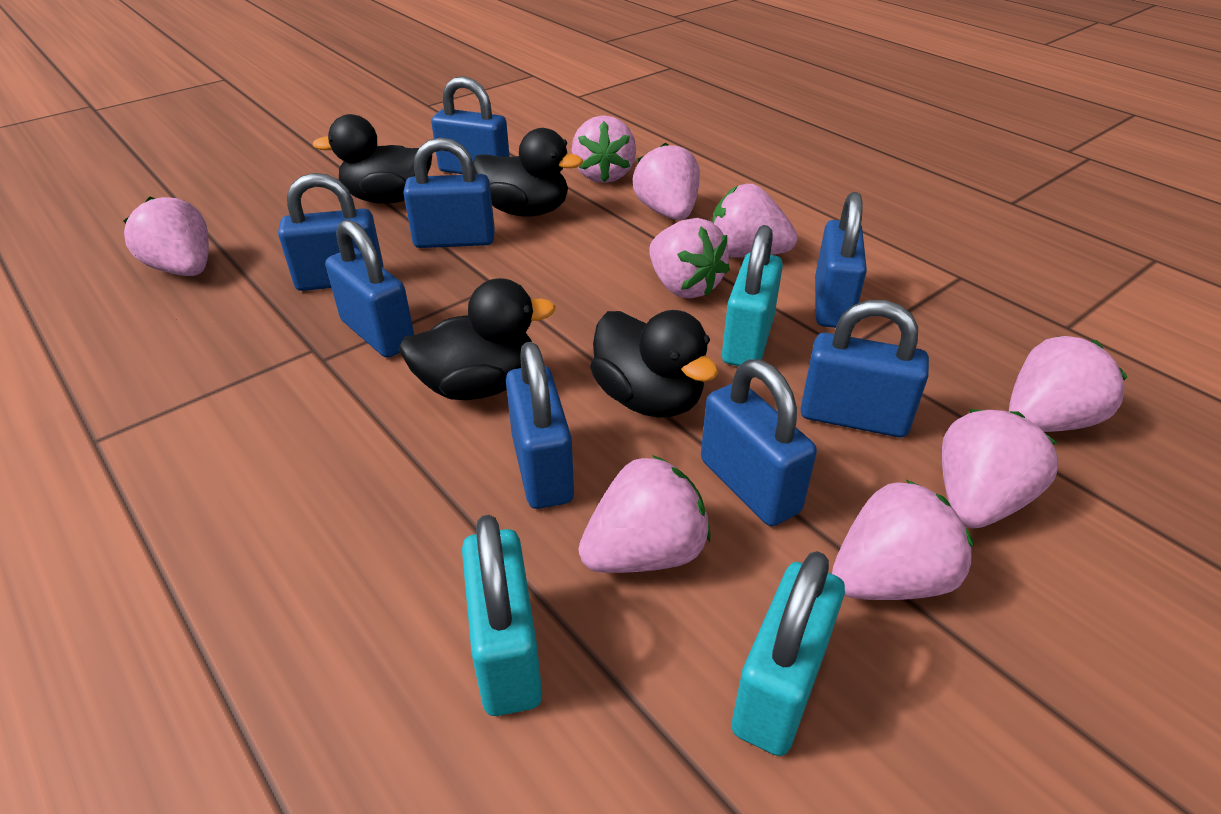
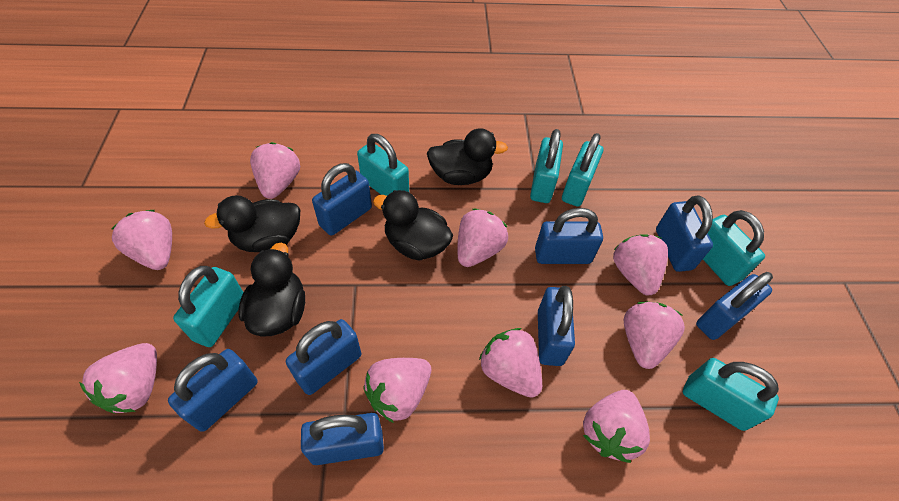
turquoise padlock: [462,515,542,716] [722,225,783,366] [731,551,845,756] = 3 -> [173,266,244,347] [357,134,409,196] [530,129,563,203] [562,133,603,207] [683,358,779,431] [703,210,765,286] = 6

